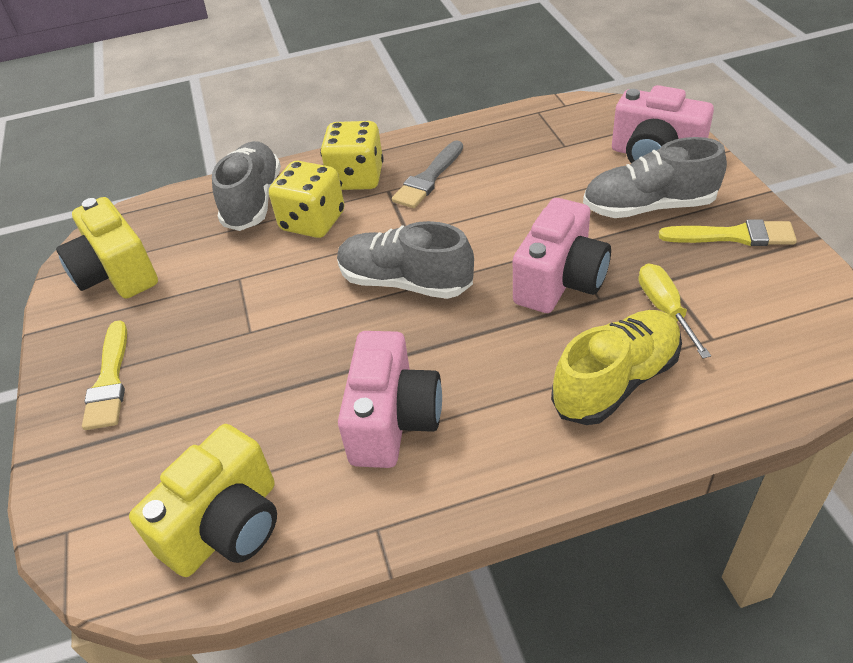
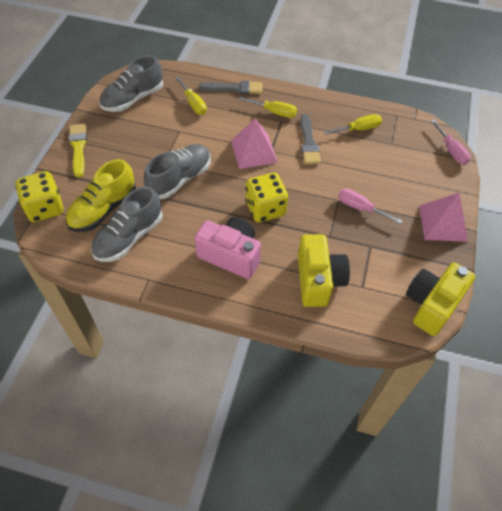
grey brush: [392,140,463,208] = 1 -> [199,81,263,94] [301,114,321,164] = 2
pink camera: [338,331,442,468] [513,198,611,313] [612,85,714,163] = 3 -> [195,217,261,279] = 1
pink pyramid: none = 0 -> [231,119,278,169] [419,193,468,242] = 2
pink screwdriver: none = 0 -> [338,189,402,224] [431,119,471,165] = 2
yellow brush: [82,320,127,430] [659,219,797,246] = 2 -> [69,124,87,178] = 1
yellow screwdriver: [638,263,711,359] = 1 -> [175,76,207,115] [239,97,297,118] [324,114,382,134] = 3

